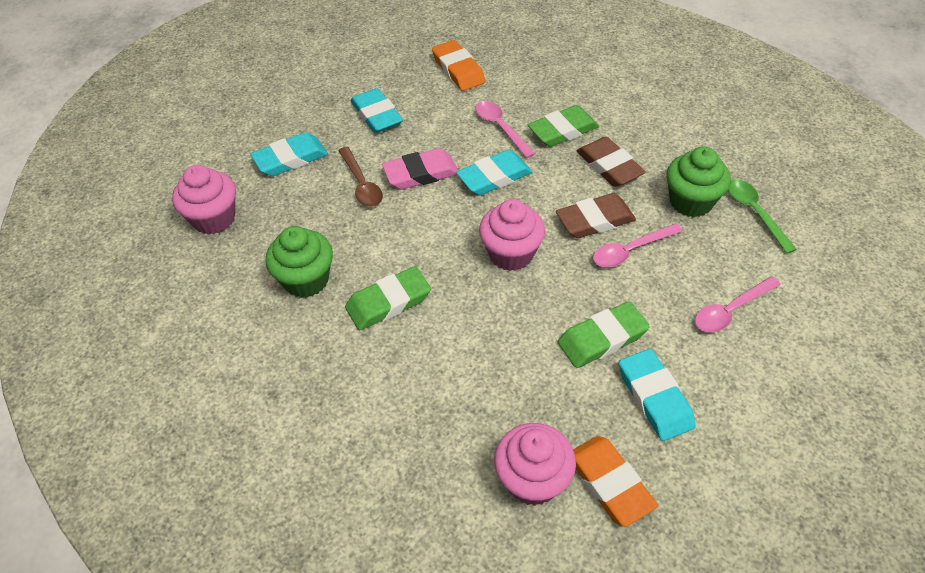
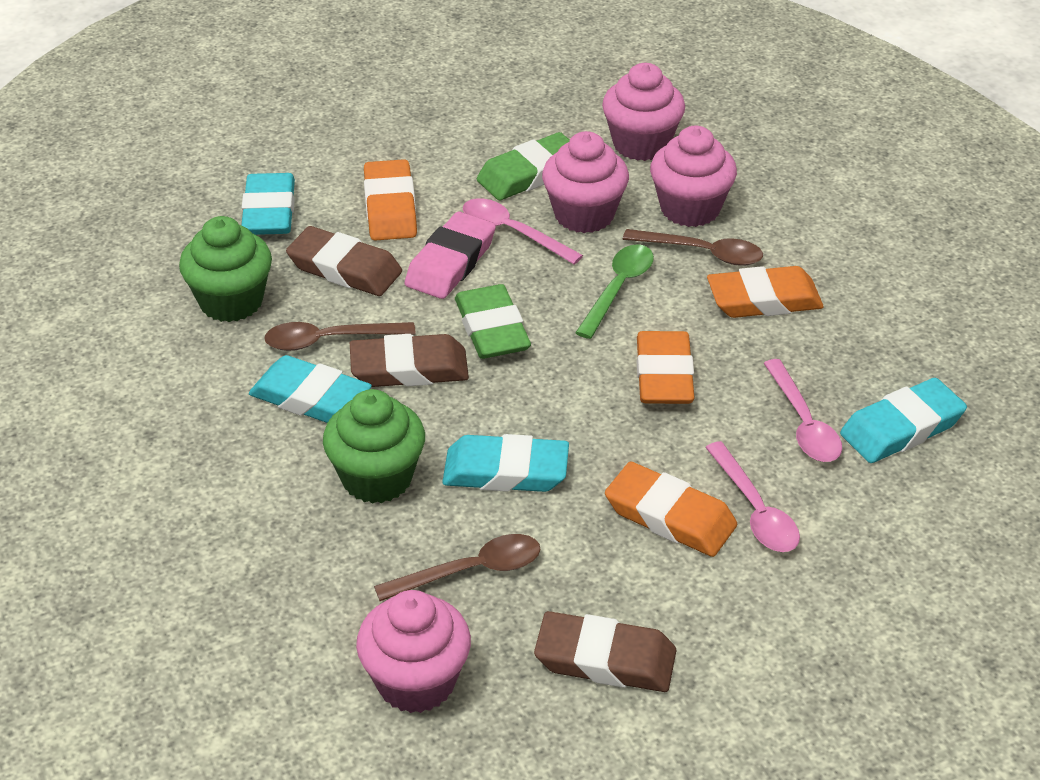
brown eraser: [556,193,636,238] [577,137,646,187] = 2 -> [286,226,402,296] [350,334,469,387] [534,611,676,692] = 3
brown spoon: [338,147,383,207] = 1 -> [264,322,416,351] [374,534,541,601] [623,229,763,266] = 3
green eraser: [345,266,431,331] [528,105,599,147] [558,301,650,368] = 3 -> [455,284,531,359] [477,132,570,200] = 2
orange eraser: [432,40,485,91] [573,436,658,527] = 2 -> [364,159,417,240] [605,462,737,557] [636,331,695,404] [707,266,824,318] = 4
pink cupcake: [172,165,236,235] [479,199,545,271] [494,423,576,506] = 3 -> [356,590,471,713] [542,131,629,233] [602,63,685,161] [650,126,737,227] = 4

